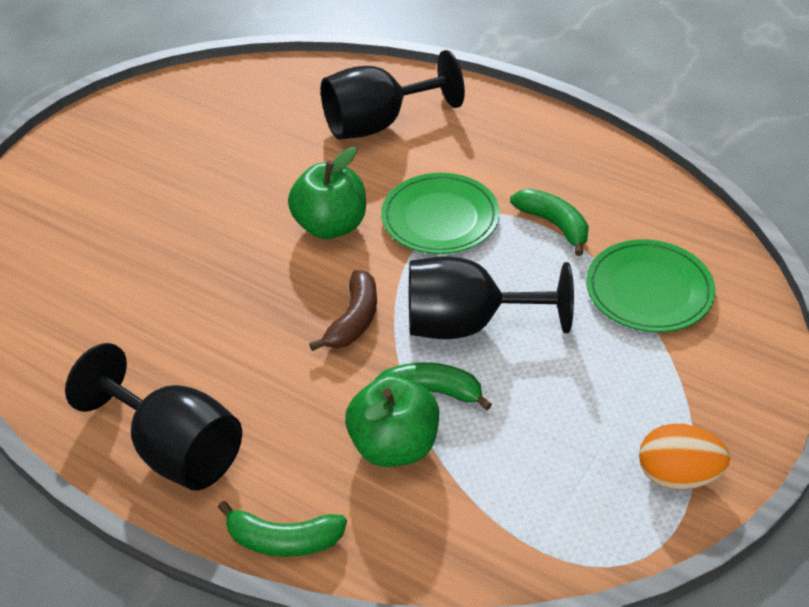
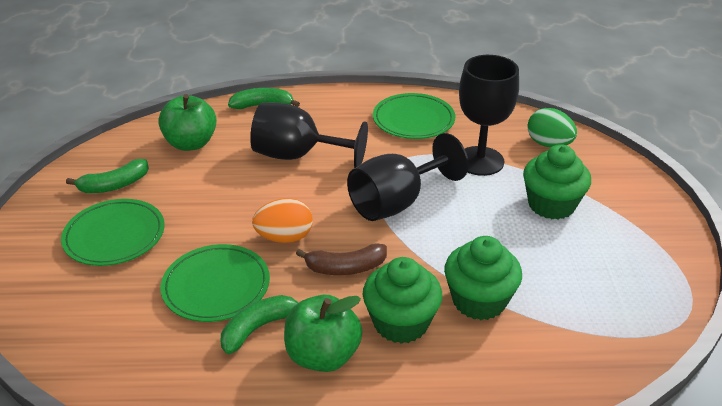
green cupcake: none = 0 -> [363,257,442,344] [444,236,522,320] [523,144,591,220] = 3
green egg: none = 0 -> [527,108,577,147] = 1
green plate: [381,173,500,254] [586,240,715,332] = 2 -> [61,199,165,266] [160,244,270,322] [373,93,455,139] = 3

